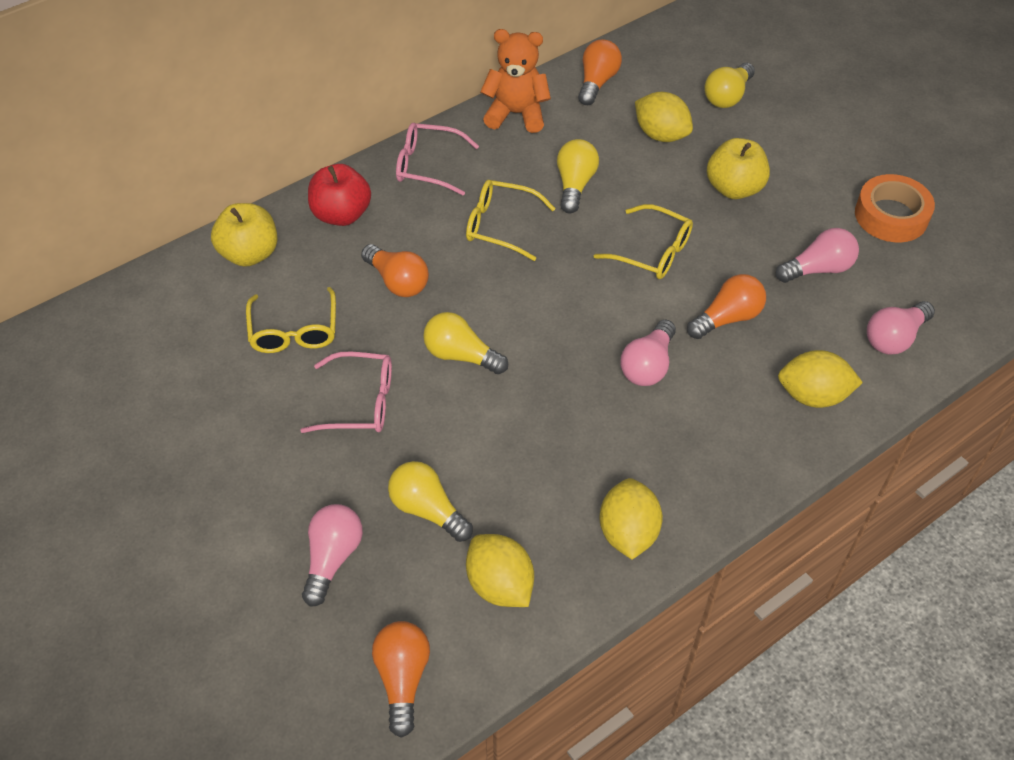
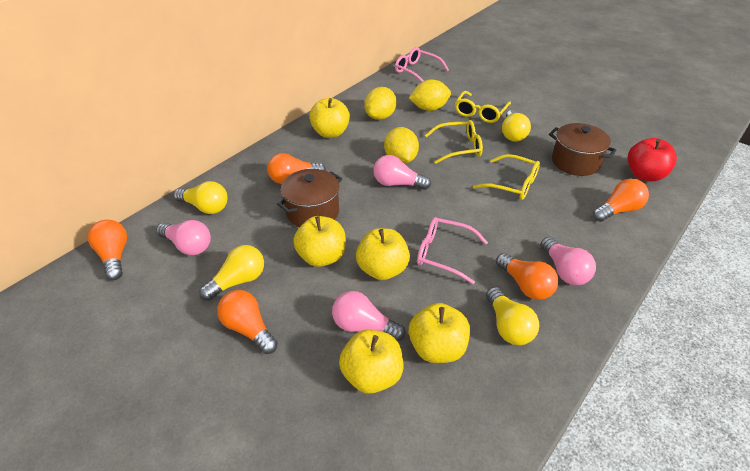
brown pot: none = 0 -> [277,169,342,227] [549,123,617,176] = 2
orange light bulb: [361,244,429,297] [372,621,430,738] [578,39,622,105] [687,274,766,339] = 4 -> [88,220,127,280] [217,290,278,354] [267,153,326,184] [496,253,558,300] [593,179,649,222] = 5
orange tape: [855,174,935,242] = 1 -> none = 0
orange teddy bear: [480,29,551,133] = 1 -> none = 0
yellow apple: [211,203,278,267] [707,138,770,199] = 2 -> [293,216,346,267] [309,98,350,138] [339,330,403,394] [356,228,410,280] [409,303,470,363] = 5
yellow lemon: [466,534,534,607] [599,478,663,560] [635,92,693,142] [778,350,863,408] = 4 -> [364,87,397,120] [384,127,419,164] [409,79,451,111] = 3

